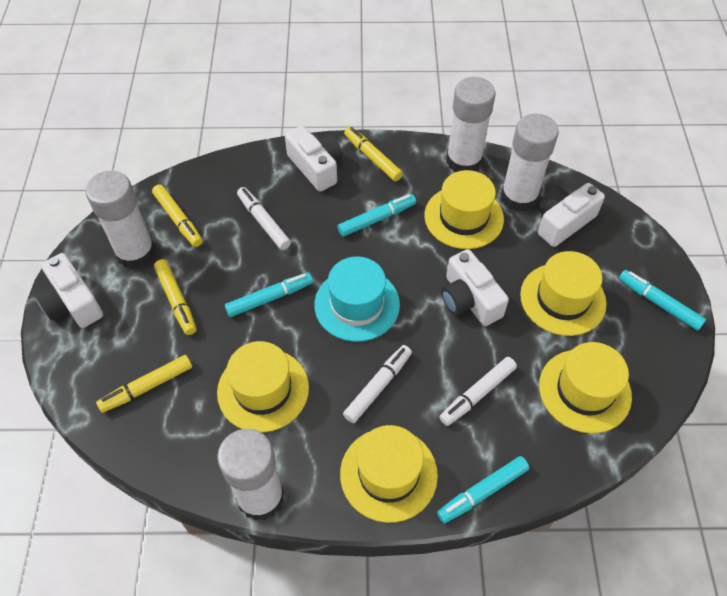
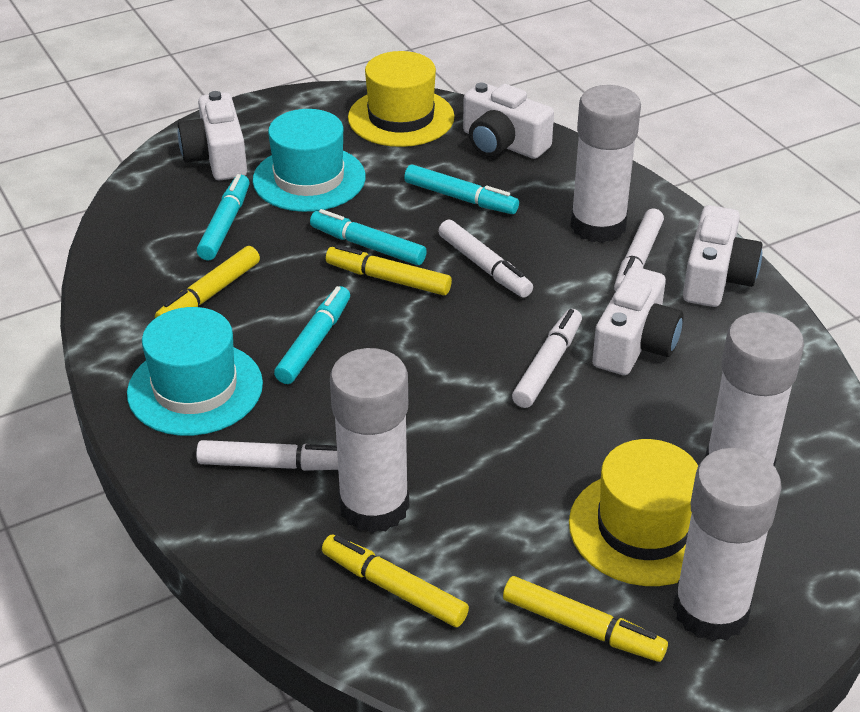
turquoise hat: [314,257,400,342] = 1 -> [127,307,263,436] [253,109,366,212] = 2
white marker: [237,187,291,250] [343,345,412,423] [440,357,517,426] = 3 -> [196,440,338,471] [438,220,533,298] [512,309,582,408] [614,209,664,292] = 4
yellow hat: [217,341,309,433] [340,425,438,523] [424,170,504,249] [520,251,607,336] [539,342,632,433] = 5 -> [348,51,454,147] [569,439,698,586] = 2

